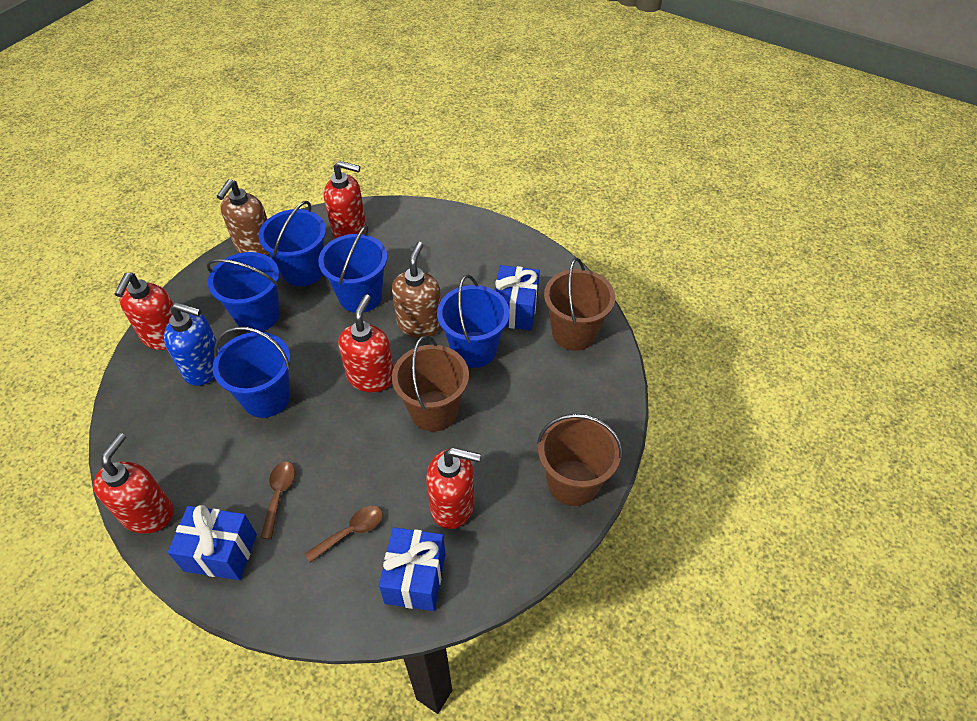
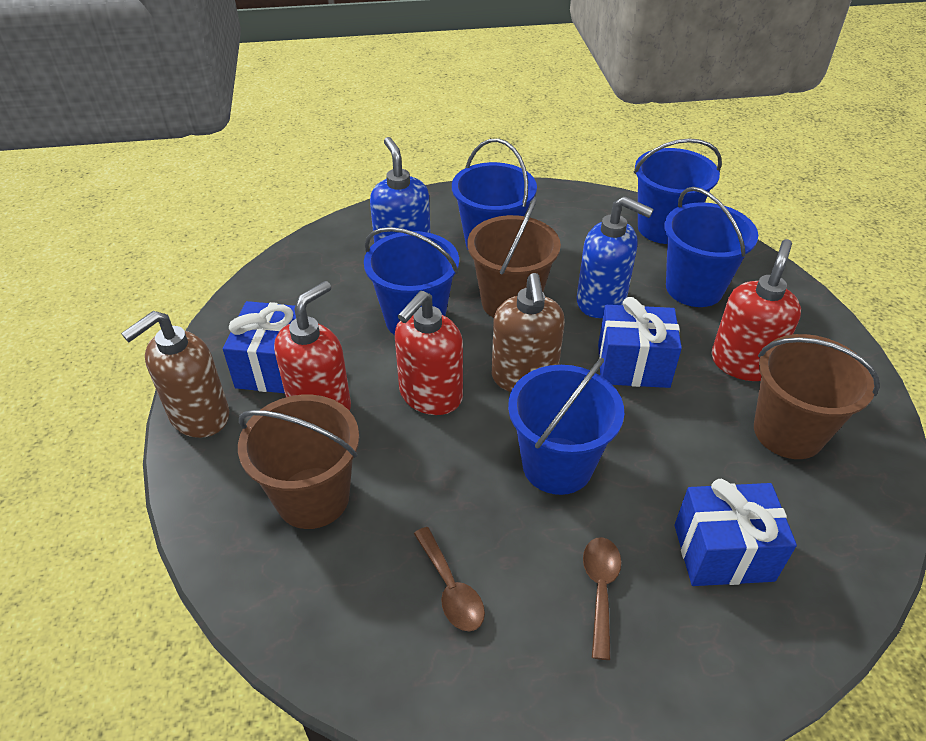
blue soap dispenser: [164,302,220,386] = 1 -> [370,137,431,243] [577,196,654,318] = 2
red soap dispenser: [93,433,174,534] [115,273,174,350] [324,160,366,239] [338,295,393,392] [426,448,481,529] = 5 -> [274,281,351,411] [395,291,463,415] [711,239,801,381] = 3

